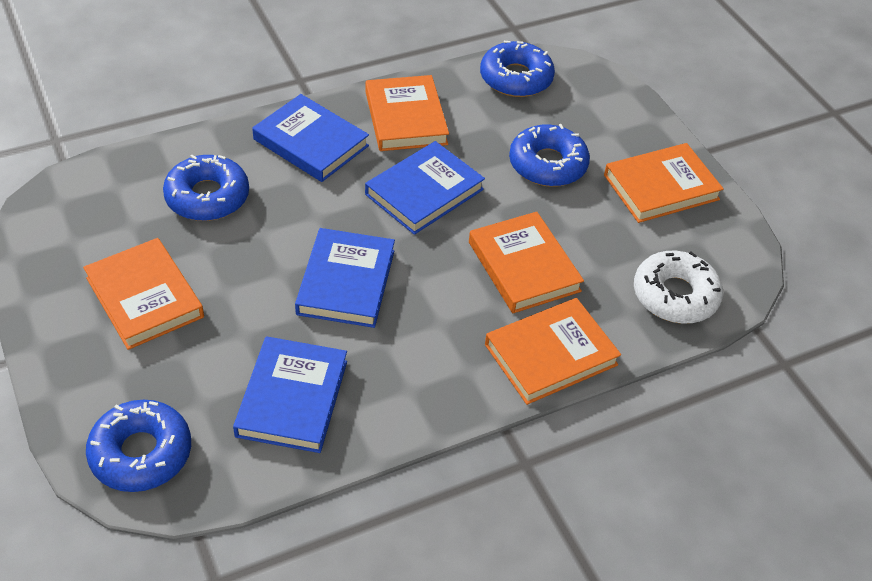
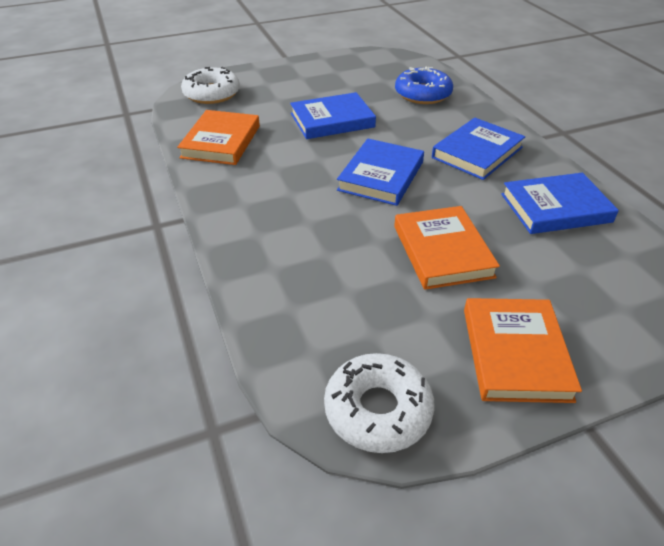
blue donut: [86,400,191,492] [163,155,249,221] [480,41,555,97] [509,124,590,187] = 4 -> [395,67,453,104] = 1
orange book: [83,238,204,350] [365,75,449,151] [469,212,584,313] [485,298,621,405] [604,143,724,223] = 5 -> [177,110,260,165] [394,206,500,290] [464,298,582,403] = 3
white donut: [634,251,723,324] = 1 -> [181,67,240,104] [324,353,434,453] = 2

